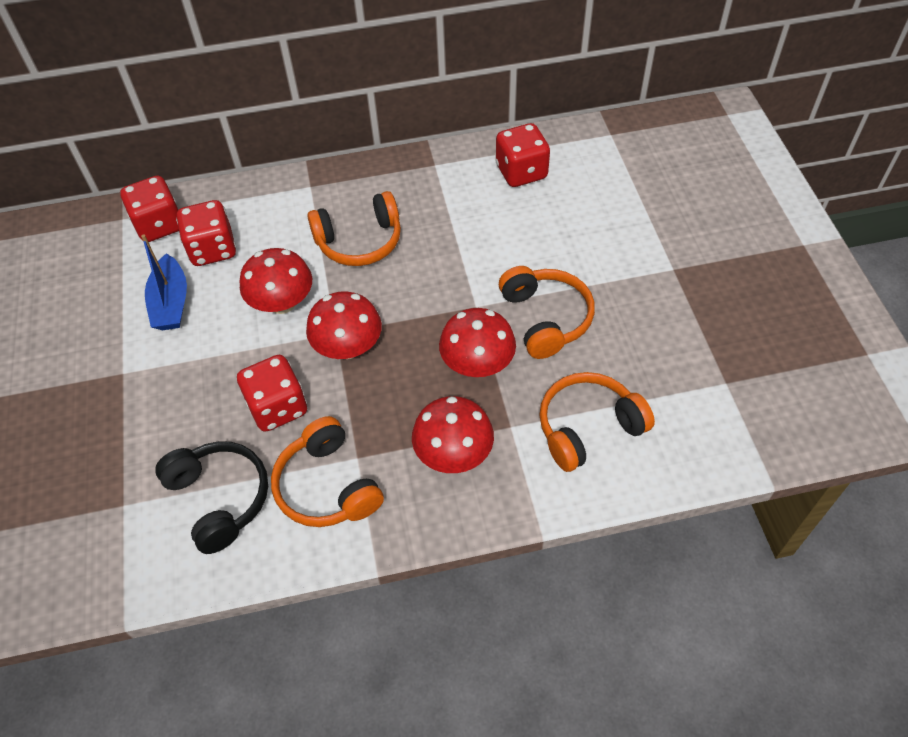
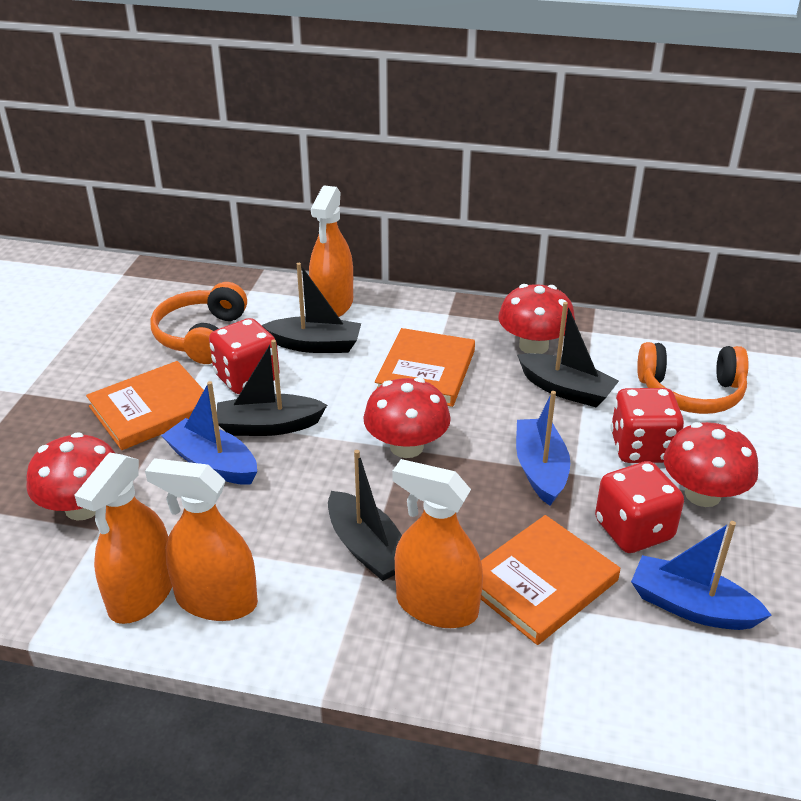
black boat: none = 0 -> [217,339,327,436] [262,263,361,353] [328,450,402,581] [517,302,619,407] = 4
black headphones: [155,441,268,554] = 1 -> none = 0
blue boat: [141,234,187,330] = 1 -> [161,381,257,484] [516,391,570,506] [631,521,772,630] = 3
orange book: none = 0 -> [86,361,204,450] [375,328,475,407] [481,515,620,645] = 3
orange headphones: [271,416,384,527] [307,191,401,266] [499,266,595,359] [539,372,655,472] = 4 -> [150,282,247,364] [637,342,749,414] = 2
orange spray bottle: none = 0 -> [75,453,172,624] [145,458,258,621] [309,186,353,317] [392,459,483,628] = 4
red dice: [120,176,179,242] [176,200,236,266] [237,355,307,432] [496,123,550,187] = 4 -> [209,318,280,394] [595,461,684,553] [610,388,684,463] = 3

